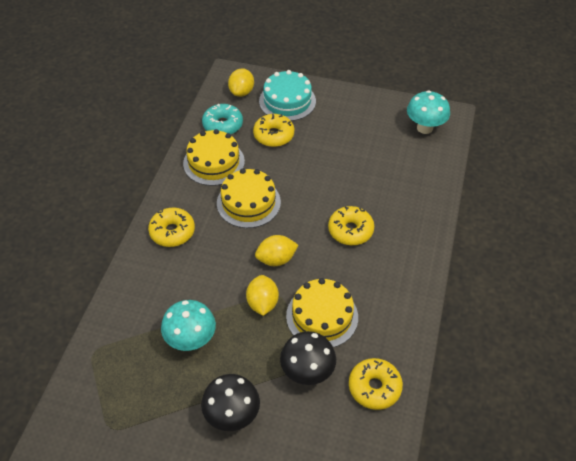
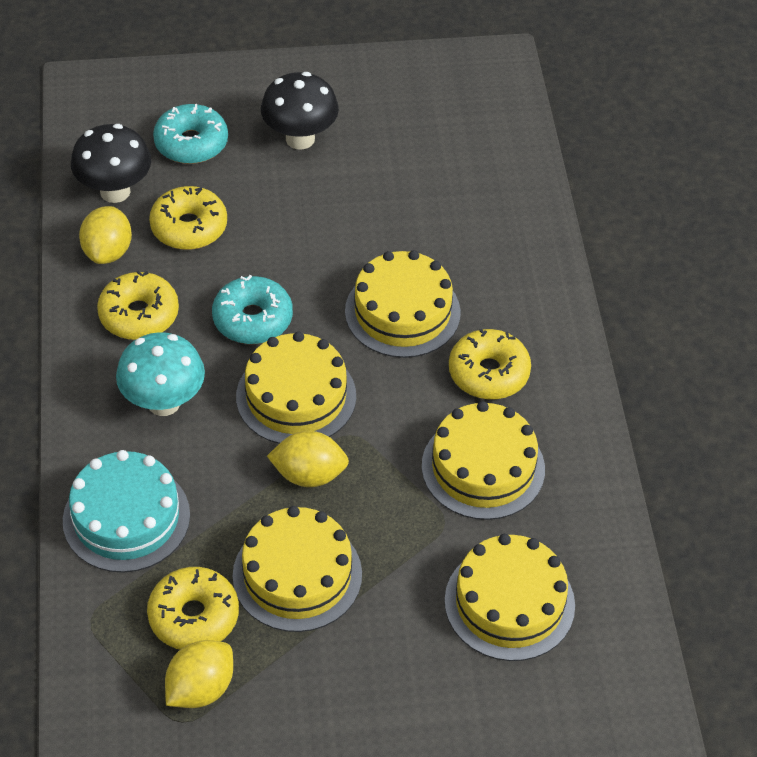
turquoise donut: [202,104,243,134] = 1 -> [153,104,228,164] [212,275,293,344] = 2
turquoise mushroom: [161,300,216,351] [407,90,450,134] = 2 -> [116,332,205,416] = 1
yellow cake: [183,129,245,186] [217,168,281,228] [286,278,358,347] = 3 -> [233,506,362,632] [236,332,356,444] [345,250,461,358] [422,401,545,520] [445,534,575,661] = 5

